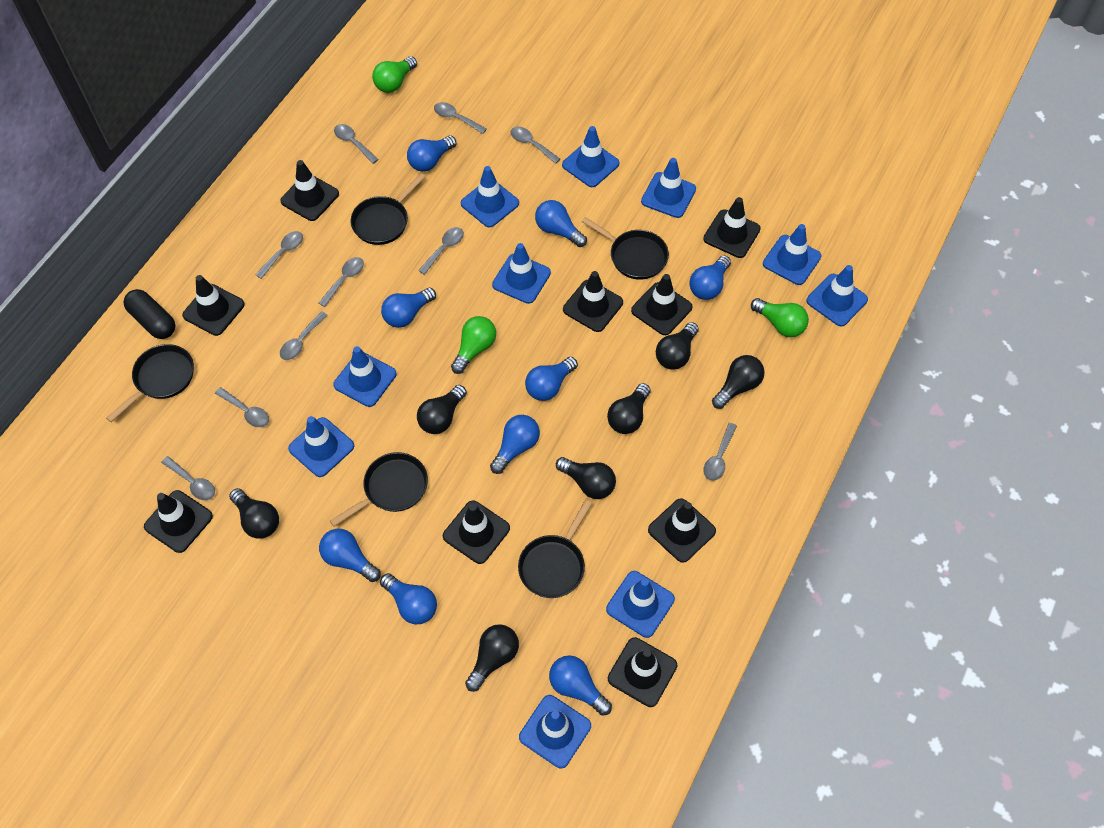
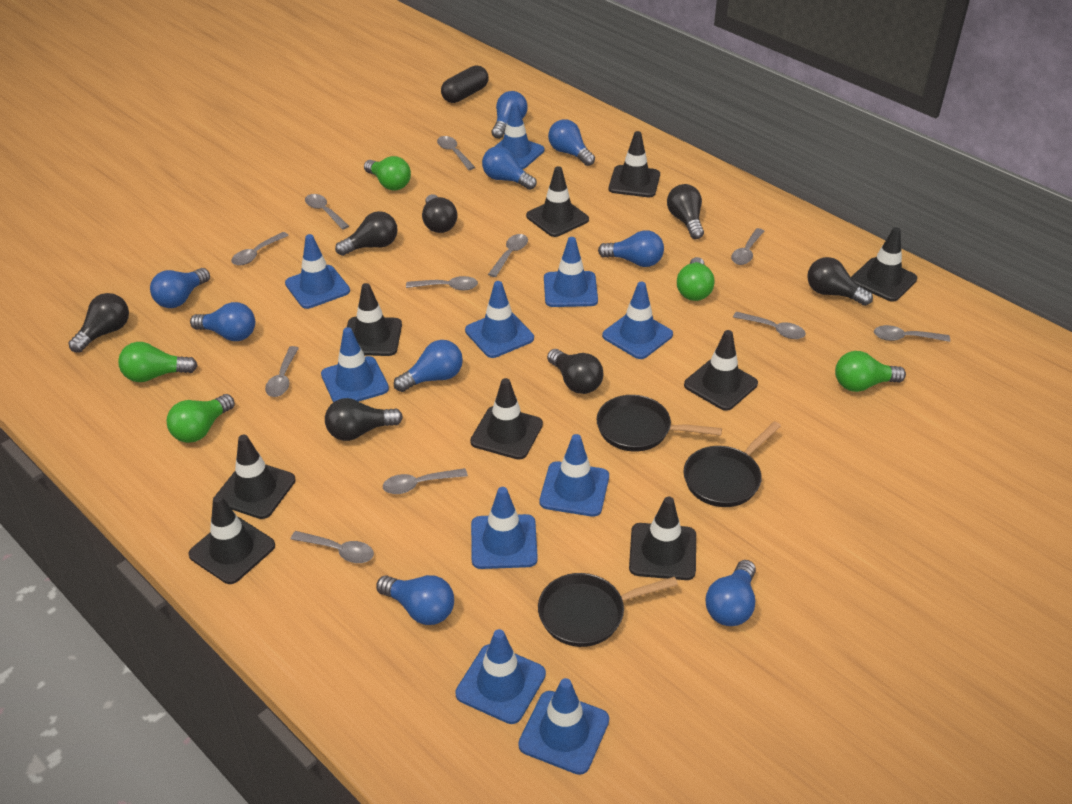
black pan: [106,344,194,422] [330,452,428,527] [350,173,425,245] [518,500,592,598] [581,217,669,280] = 5 -> [538,573,678,647] [597,395,722,452] [683,421,781,507] = 3
green light bulb: [372,56,417,93] [451,316,496,374] [751,298,809,337] = 3 -> [118,342,198,382] [167,394,235,443] [364,156,411,191] [677,257,715,301] [835,351,906,392] = 5
grey spoon: [161,456,215,500] [215,387,269,427] [255,231,303,279] [280,311,328,360] [319,257,364,307] [334,124,379,164] [418,227,464,275] [434,102,487,134] [511,126,560,164] [703,423,737,481] = 10 -> [231,232,289,265] [265,346,299,397] [291,531,374,563] [305,194,349,230] [383,468,468,494] [406,276,478,291] [437,136,475,170] [488,234,528,277] [731,228,764,265] [733,312,806,339] [874,325,950,342] = 11

